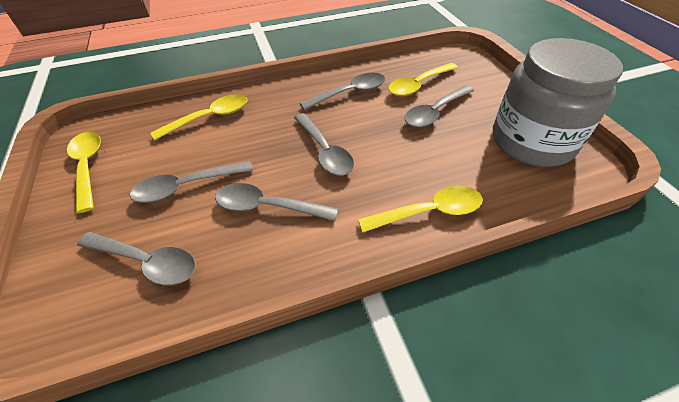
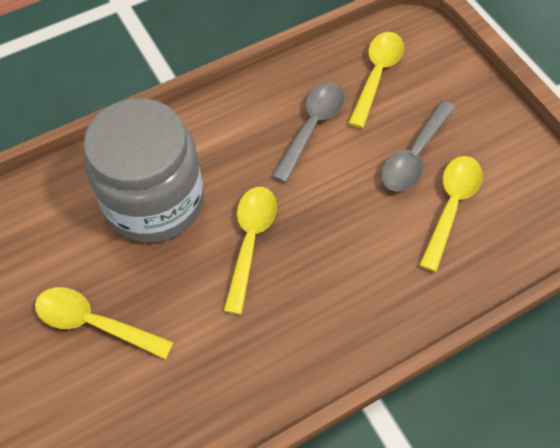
grey spoon: [77,232,196,286] [130,161,253,203] [215,183,338,221] [294,113,354,176] [300,73,385,110] [404,85,474,128] = 6 -> [272,82,344,183] [381,100,456,191] = 2

